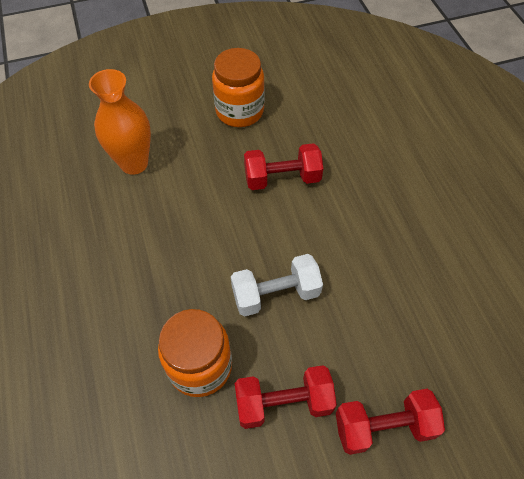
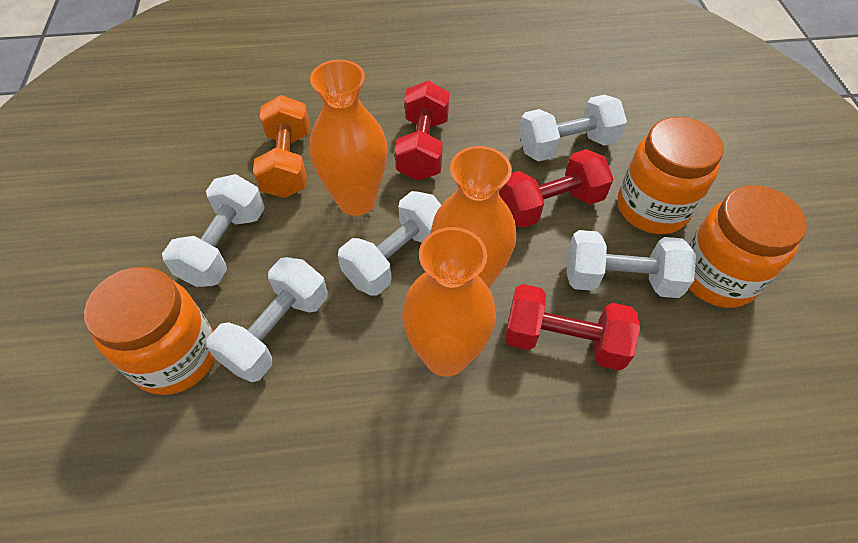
orange dumbbell: none = 0 -> [253,95,310,198] = 1
orange jar: [158,309,232,397] [212,48,265,127] = 2 -> [84,267,215,395] [618,117,724,234] [688,185,807,308] = 3
orange vase: [89,69,151,175] = 1 -> [310,60,387,216] [402,227,496,377] [430,146,516,288] = 3
white dumbbell: [231,254,323,317] = 1 -> [162,174,265,287] [206,257,328,382] [338,191,441,296] [519,95,627,161] [566,230,696,298] = 5

